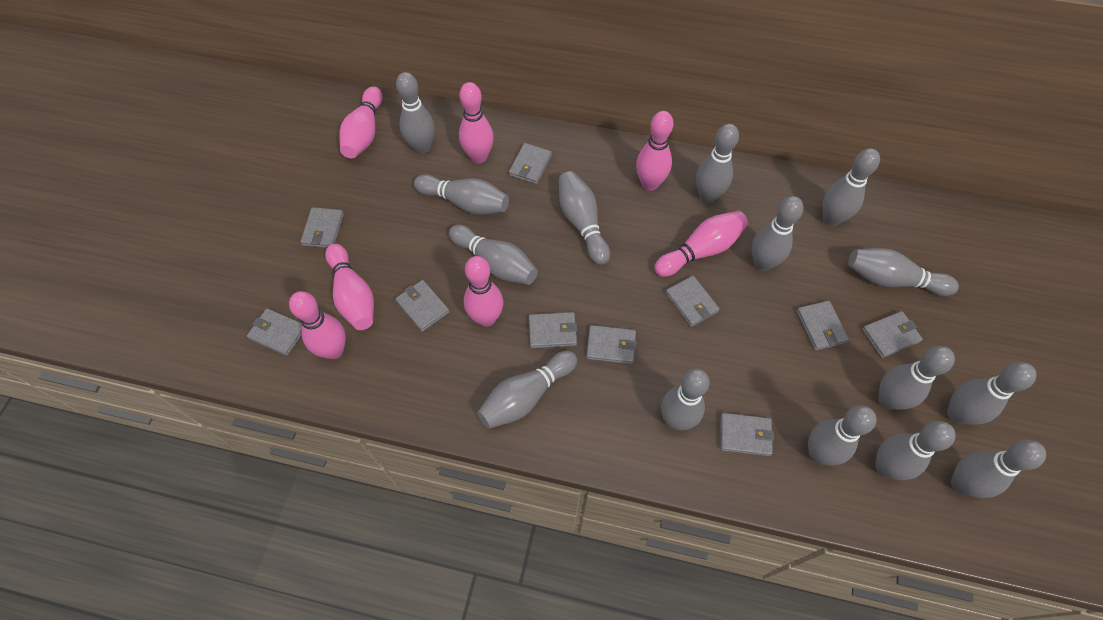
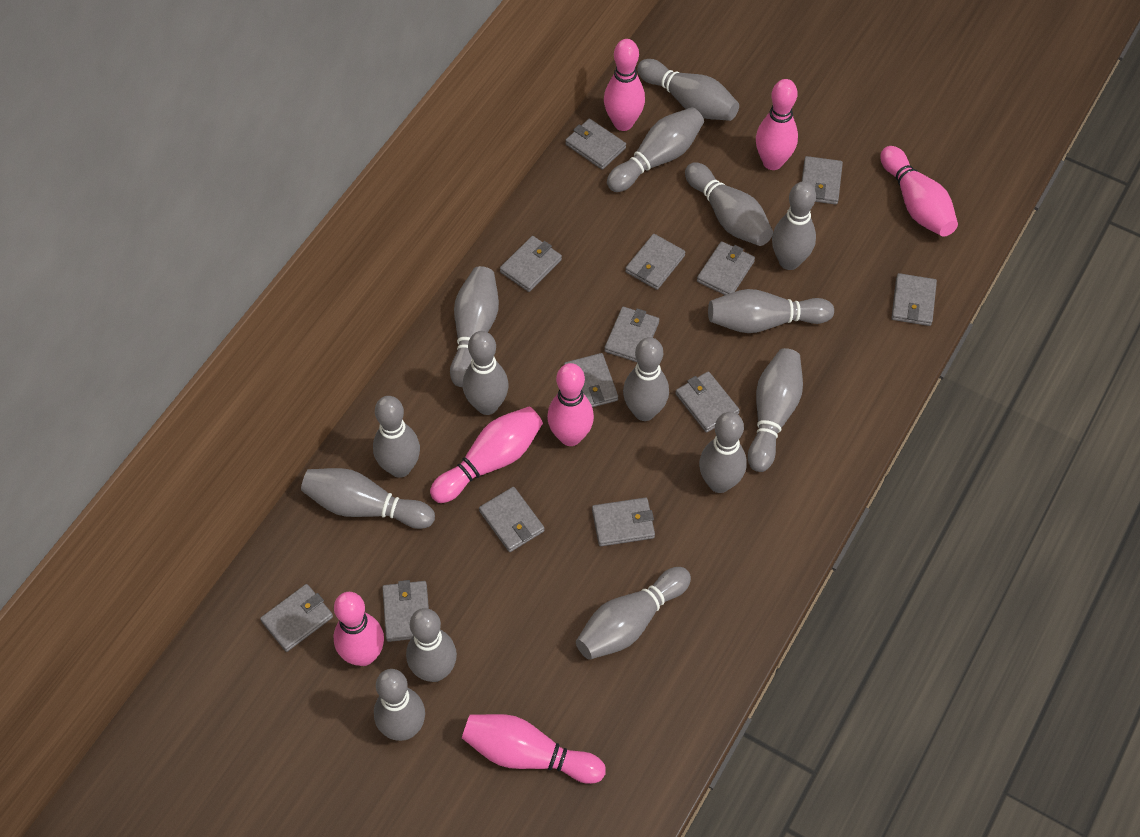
grey wallet: [247,308,302,356] [300,207,344,248] [395,280,449,332] [509,143,552,184] [529,312,577,348] [586,325,637,364] [665,276,720,327] [720,413,774,456] [796,301,849,350] [862,311,923,358] = 10 -> [260,584,333,652] [382,580,429,642] [479,487,545,552] [500,236,562,292] [564,353,618,407] [565,118,626,170] [592,497,655,546] [604,307,659,362] [625,234,685,290] [675,371,740,433] [697,241,755,295] [802,156,843,205] [891,273,937,326] = 13

